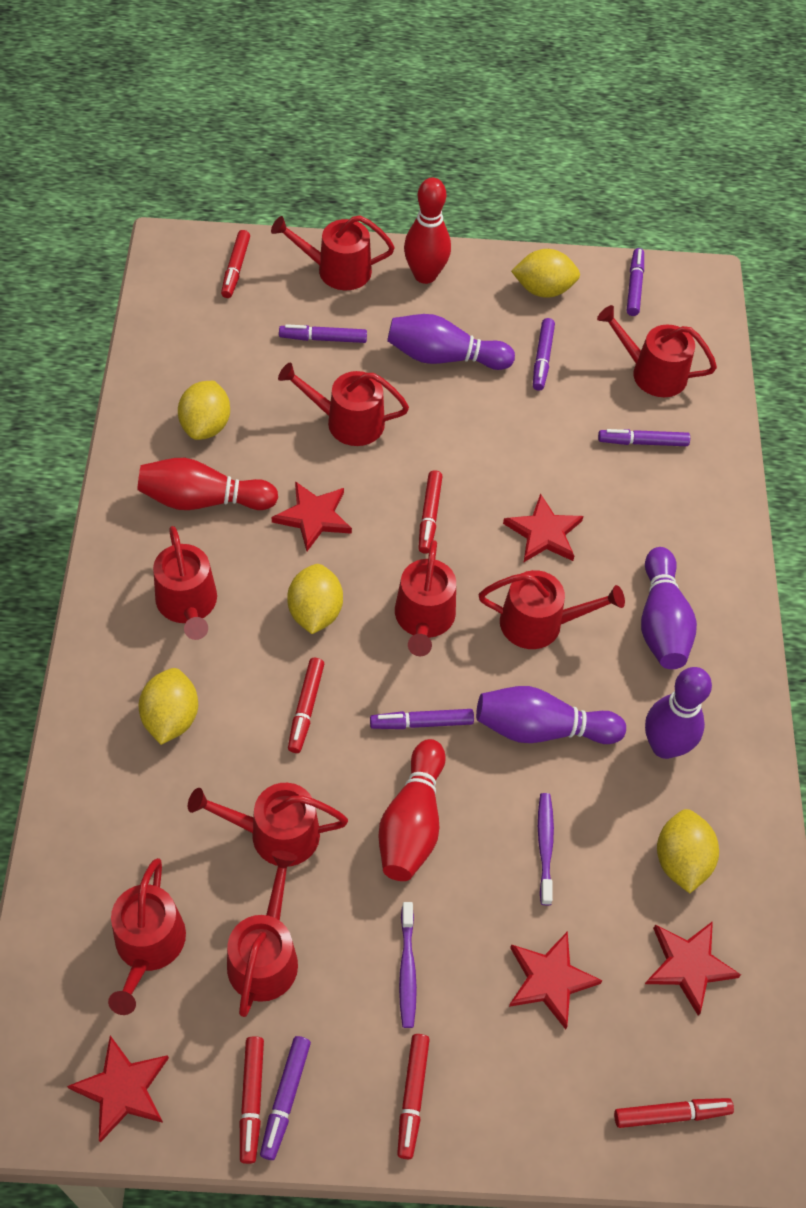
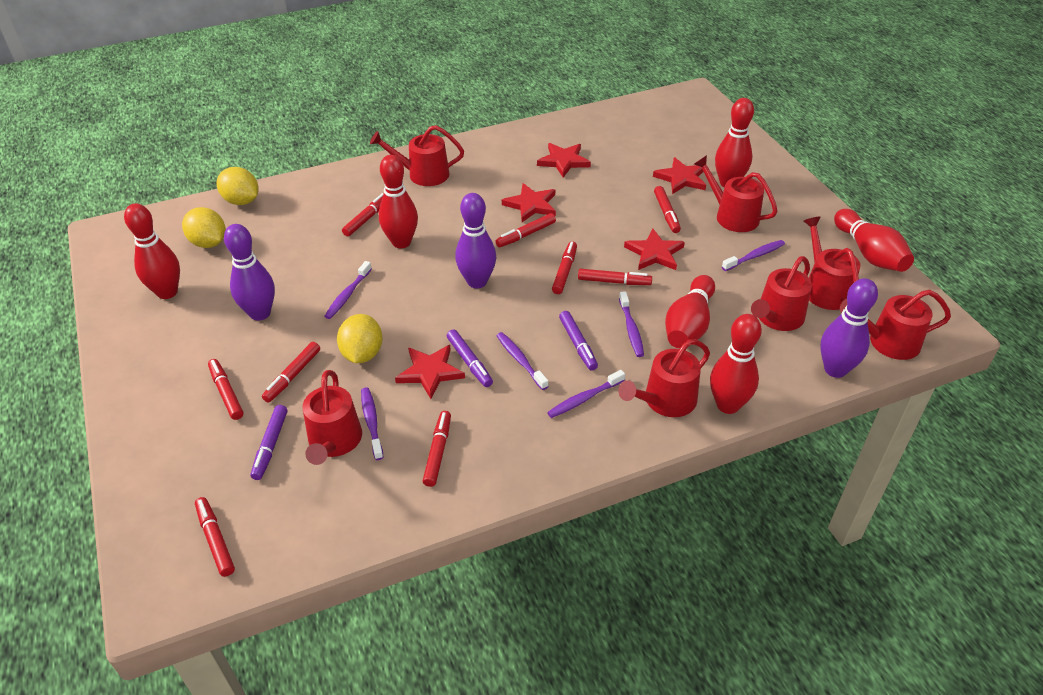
purple bowling pin: [387,314,515,370] [476,686,626,744] [641,547,697,669] [645,667,712,759] = 4 -> [224,224,275,321] [455,193,496,288] [820,278,878,378] = 3
purple marker: [260,1036,311,1160] [279,324,367,343] [370,709,474,729] [533,318,555,391] [598,429,690,446] [627,248,644,316] = 6 -> [250,405,287,480] [447,329,493,387] [559,311,598,371] = 3
purple toothbrush: [399,902,417,1028] [538,793,554,905] = 2 -> [324,261,372,319] [361,387,384,460] [496,332,549,390] [547,370,625,418] [619,291,644,357] [722,240,785,271] = 6
red bowling pin: [138,458,278,510] [378,739,446,881] [404,178,451,284] = 3 -> [124,203,180,299] [379,155,418,248] [665,275,715,348] [710,314,762,414] [715,98,754,188] [834,209,914,272] = 6
red marker: [221,230,250,298] [240,1036,264,1164] [288,658,324,753] [397,1034,430,1159] [418,470,443,554] [614,1098,734,1128] = 6 -> [195,497,235,577] [208,359,243,420] [262,342,320,403] [342,193,384,237] [423,411,451,487] [495,213,556,247] [552,242,577,294] [578,269,652,285] [654,186,681,233] = 9
red watering can: [108,858,186,1015] [153,526,217,640] [188,783,348,866] [227,851,298,1017] [271,215,395,290] [278,362,409,446] [395,540,456,656] [479,570,625,649] [597,305,717,397] = 9 -> [303,370,362,465] [370,125,464,186] [618,339,710,417] [694,155,778,232] [751,256,812,331] [804,217,860,310] [840,290,951,360] = 7
yellow lemon: [139,668,198,745] [178,381,230,440] [287,564,343,634] [511,249,580,298] [657,809,719,893] = 5 -> [182,207,226,248] [217,167,259,205] [337,314,383,363] = 3

